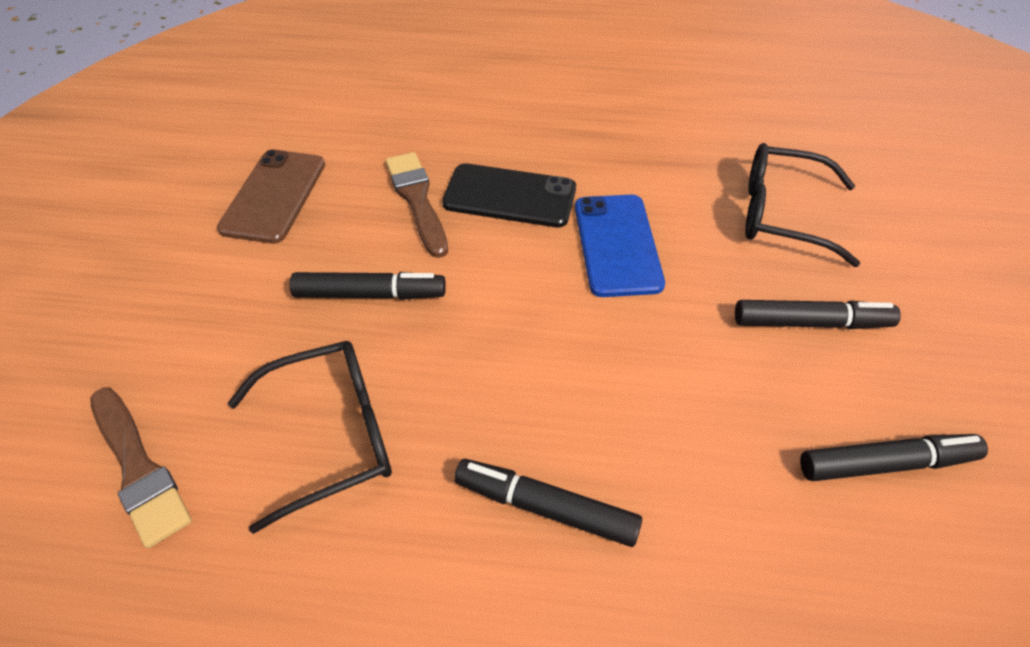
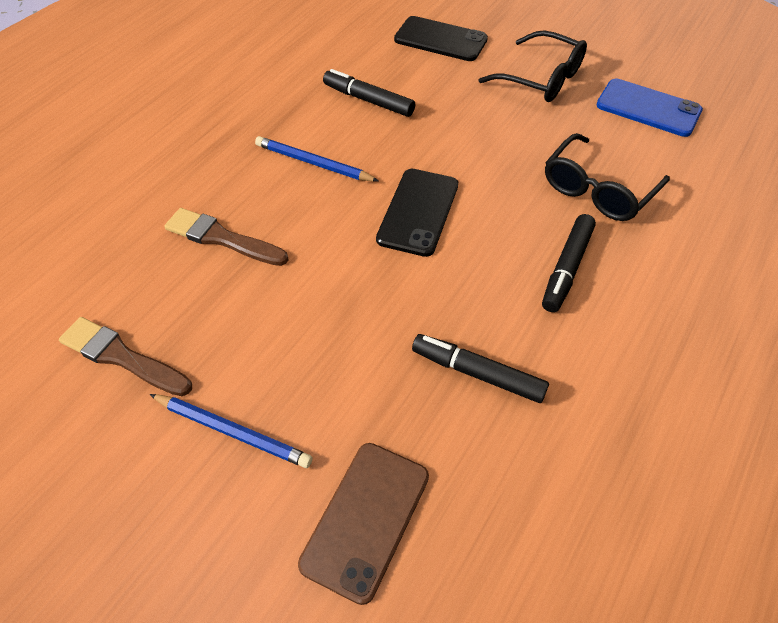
black marker: [290,272,446,300] [454,459,642,547] [735,300,901,329] [800,434,988,481] = 4 -> [323,69,415,117] [412,334,549,403] [542,214,596,312] = 3
black phone: [442,163,576,228] = 1 -> [376,169,458,257] [394,16,488,61] = 2
blue pencil: none = 0 -> [149,394,313,468] [255,136,379,182] = 2

